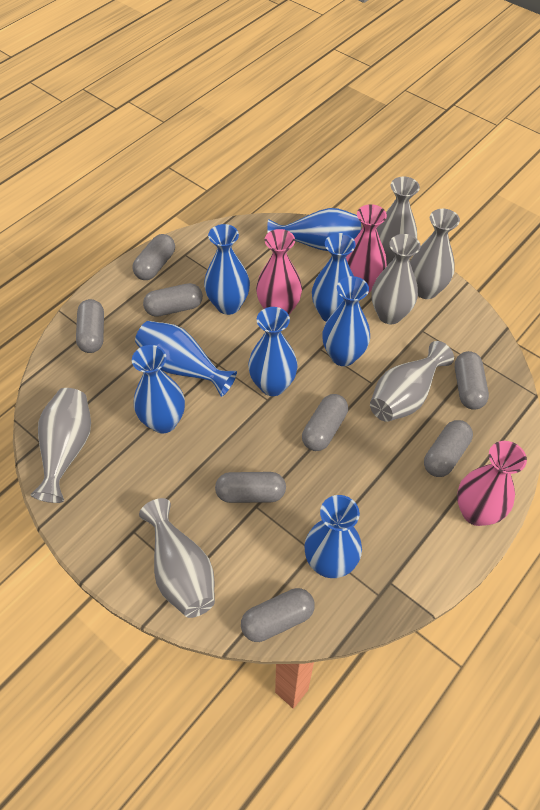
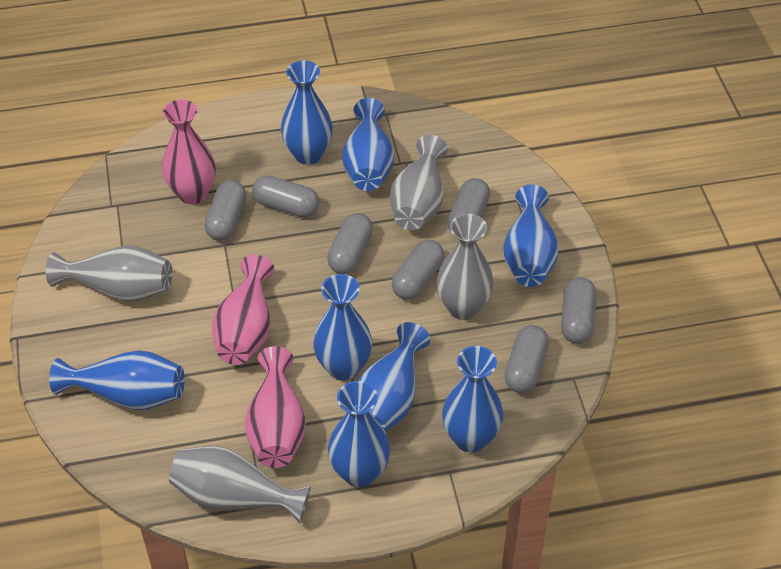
grey capsule: [76,299,104,353] [132,234,175,280] [143,283,203,317] [215,472,286,503] [241,588,315,642] [302,394,348,451] [424,420,473,477] [455,351,489,410] = 8 -> [204,180,246,241] [252,175,319,217] [327,213,373,274] [392,240,445,300] [448,178,490,231] [505,325,549,393] [561,277,596,344] = 7
grey vase: [30,388,91,503] [139,498,215,618] [370,341,454,422] [371,234,421,324] [377,176,420,266] [410,209,460,299] = 6 -> [46,245,173,301] [169,446,311,523] [390,135,448,230] [437,214,494,320] = 4

